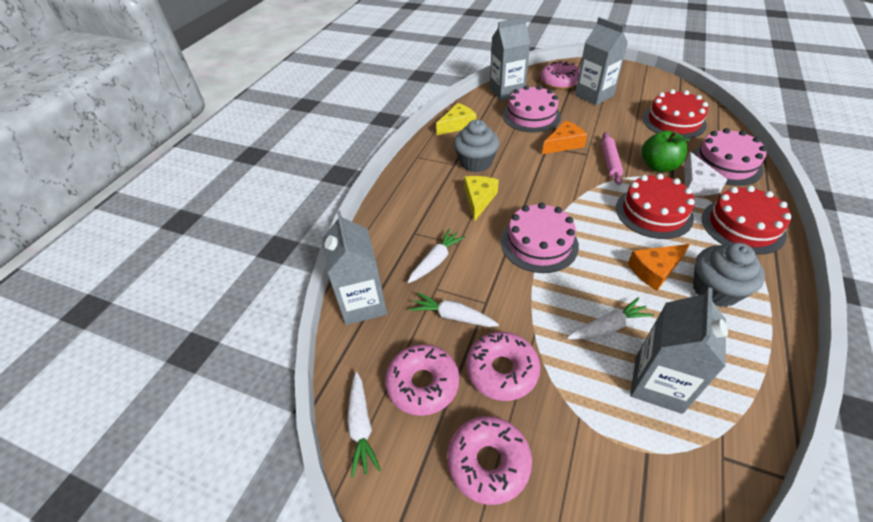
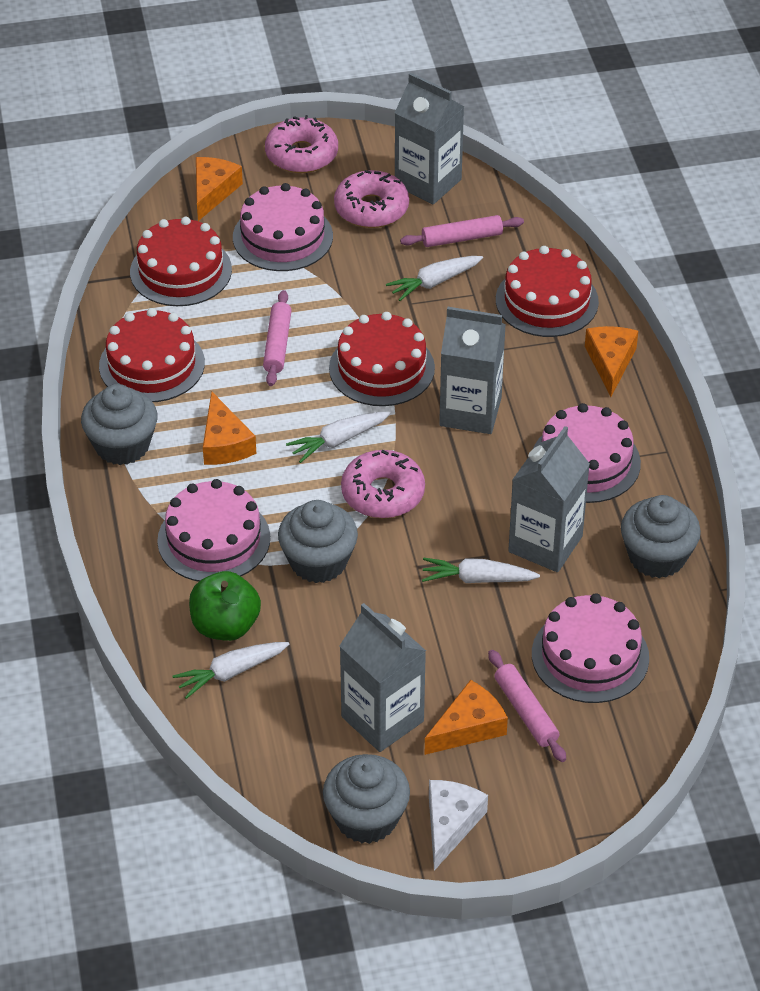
grey cupcake: [454,119,500,172] [693,243,765,307] = 2 -> [81,384,157,465] [278,500,358,583] [323,754,410,844] [621,495,701,578] = 4
orange cheese: [542,120,587,154] [628,244,690,291] = 2 -> [196,157,243,221] [203,391,256,465] [425,680,508,755] [585,326,638,397] = 4
pink cake: [501,203,579,273] [503,85,561,133] [692,128,767,186] = 3 -> [157,479,270,581] [233,183,333,271] [532,593,649,703] [533,403,641,503] = 4
pink donut: [385,344,459,416] [447,416,532,505] [466,332,540,401] [540,62,580,89] = 4 -> [265,115,338,173] [334,170,409,228] [341,450,425,518] = 3
pink rolling pin: [601,132,623,185] = 1 -> [263,290,292,386] [400,215,524,247] [488,650,566,762] = 3
red cake: [616,174,695,239] [643,89,708,138] [701,186,792,255] = 3 -> [99,308,205,402] [130,217,232,306] [329,312,435,406] [496,246,599,337] = 4
yellow cheese: [436,103,476,135] [464,176,499,222] = 2 -> none = 0

